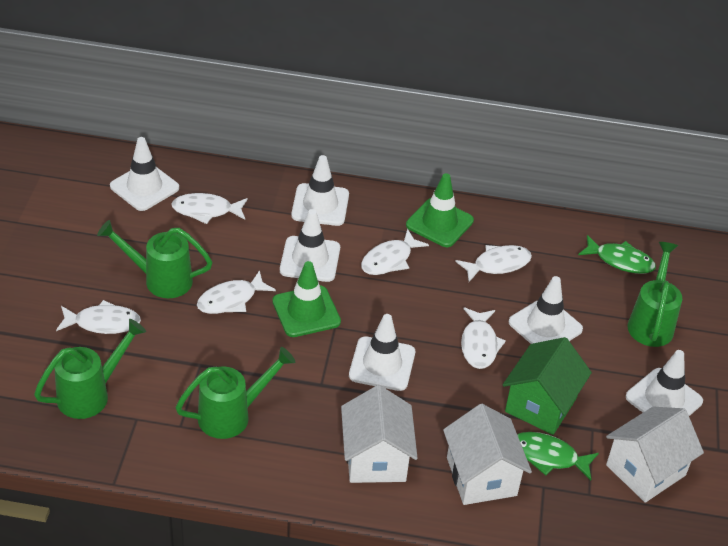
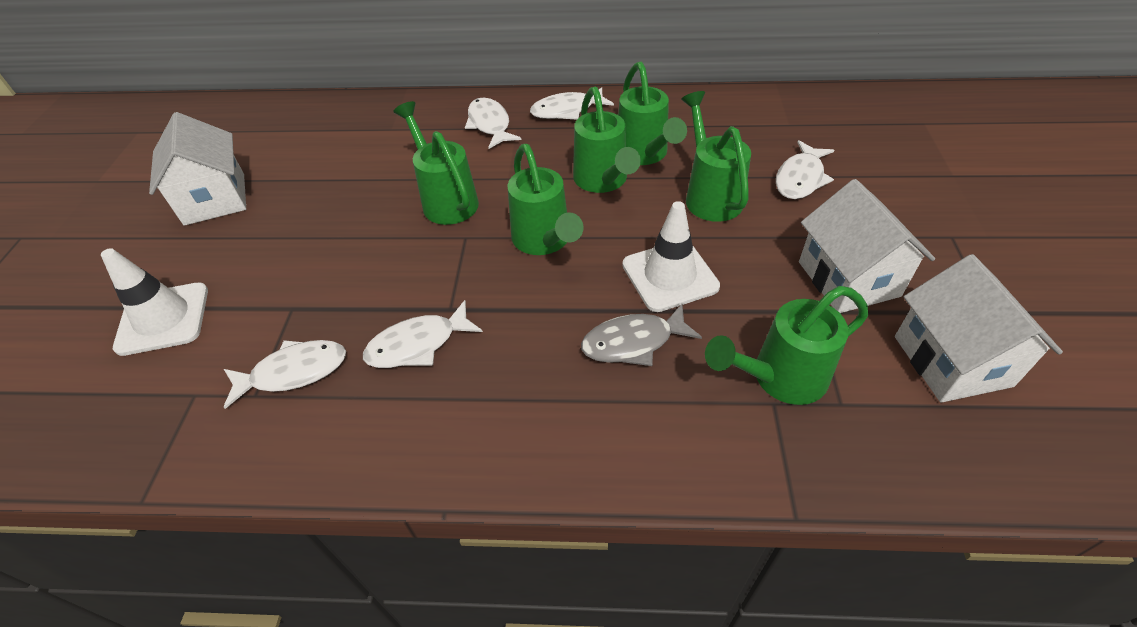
green fish: [517,432,599,480] [578,235,656,274] = 2 -> none = 0
green house: [503,337,592,435] = 1 -> none = 0
green traffic cone: [272,261,341,337] [406,173,474,247] = 2 -> none = 0
green watering can: [34,319,146,419] [97,220,213,298] [175,347,295,439] [628,242,682,347] = 4 -> [393,101,479,225] [508,144,584,255] [573,87,641,193] [618,62,687,165] [681,91,751,222] [705,286,868,405] = 6
grey fish: none = 0 -> [581,304,702,366] = 1
white fish: [56,300,141,334] [172,193,248,224] [197,270,276,314] [361,229,429,275] [455,245,532,282] [461,307,506,369] = 6 -> [224,340,346,409] [363,300,483,368] [465,97,522,149] [530,87,614,120] [776,140,834,199] = 5
white traffic cone: [110,137,179,211] [280,209,340,282] [291,155,349,226] [349,314,415,391] [509,276,583,344] [626,350,703,416] = 6 -> [101,248,208,356] [622,201,720,312] = 2

